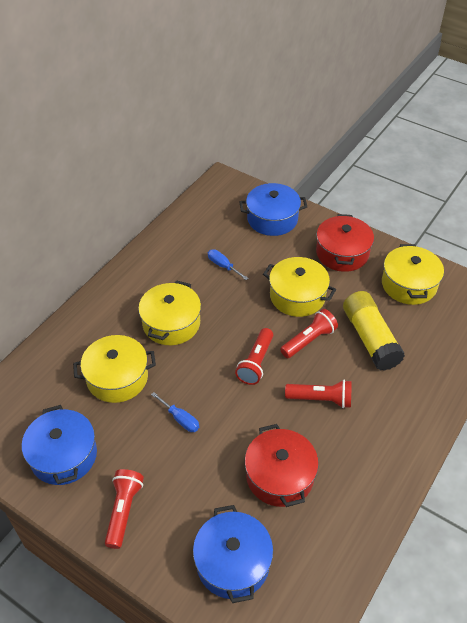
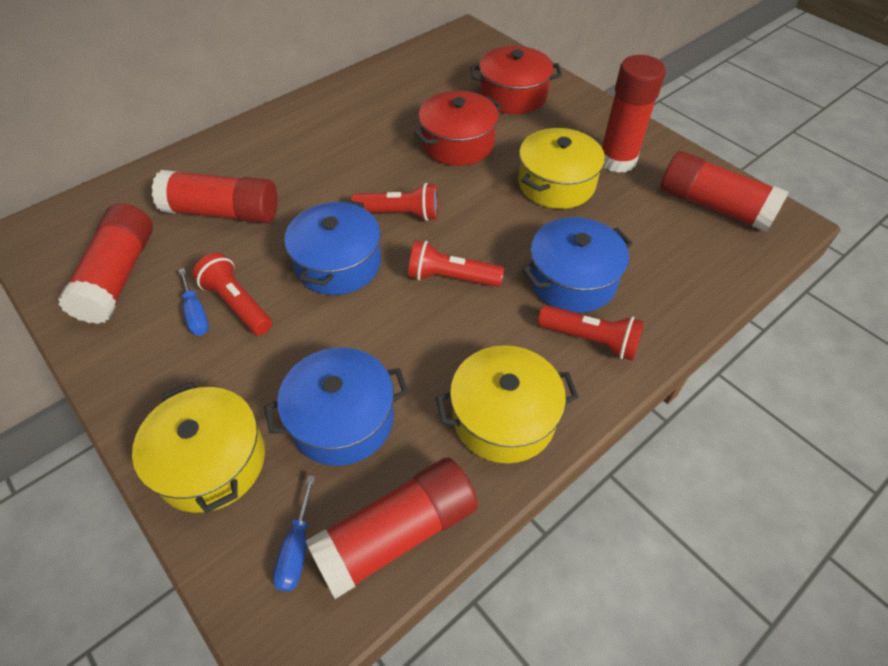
red glue stick: none = 0 -> [58,203,153,324] [152,170,278,223] [306,458,478,599] [602,55,666,173] [660,151,789,232] = 5
yellow glue stick: [343,291,405,371] = 1 -> none = 0
yellow pot: [73,335,156,403] [138,280,201,345] [263,257,336,317] [382,244,444,305] = 4 -> [132,382,265,513] [436,345,579,463] [518,128,605,209] = 3

